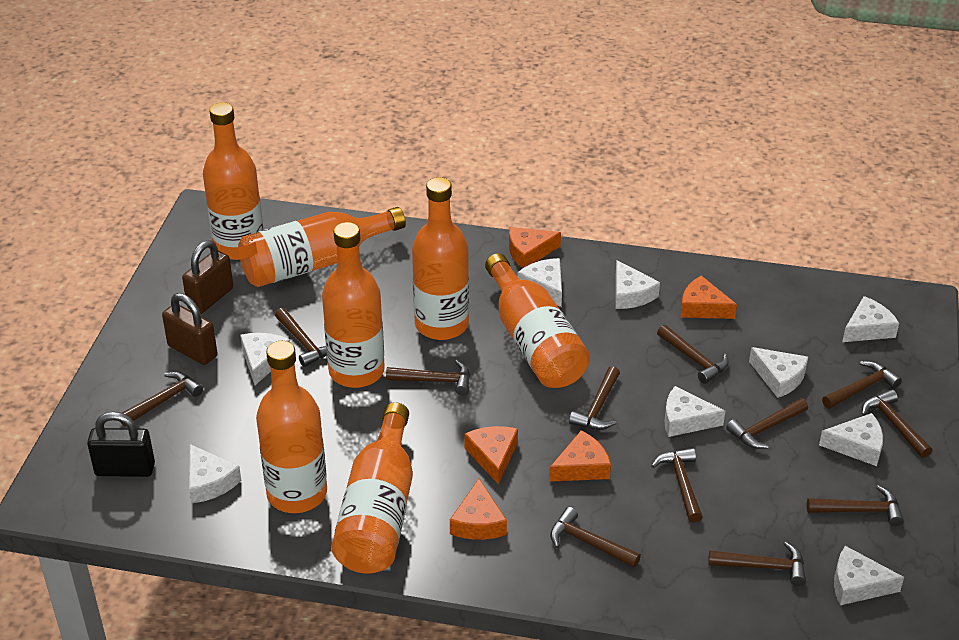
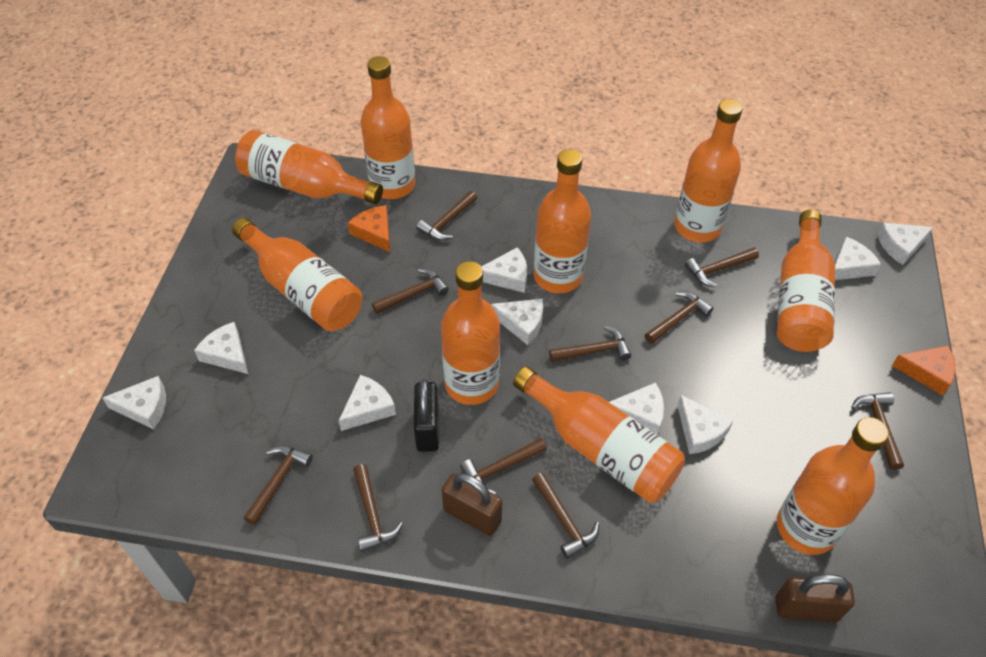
brown hammer: [121,371,203,426] [275,308,327,367] [386,360,470,395] [550,507,641,567] [569,366,620,430] [651,448,703,523] [657,325,729,384] [708,542,806,586] [726,398,808,449] [807,485,904,526] [822,361,902,409] [862,389,932,458] = 12 -> [244,446,313,525] [353,464,403,552] [372,268,449,314] [416,191,477,240] [460,438,547,495] [532,473,599,559] [549,326,631,362] [645,291,714,344] [685,247,759,287] [852,392,904,470] = 10
orange bottle: [203,102,263,260] [238,207,406,287] [256,341,327,513] [322,222,385,388] [331,402,413,574] [412,177,469,340] [485,253,590,388] = 7 -> [232,218,362,331] [235,130,383,204] [361,56,415,199] [441,261,500,405] [513,366,685,503] [534,149,591,293] [674,99,743,242] [777,210,835,352] [777,417,889,555] = 9
orange cheese: [450,479,507,540] [464,426,518,485] [509,227,561,268] [549,430,611,482] [680,276,737,319] = 5 -> [348,205,390,252] [892,346,955,396] = 2

